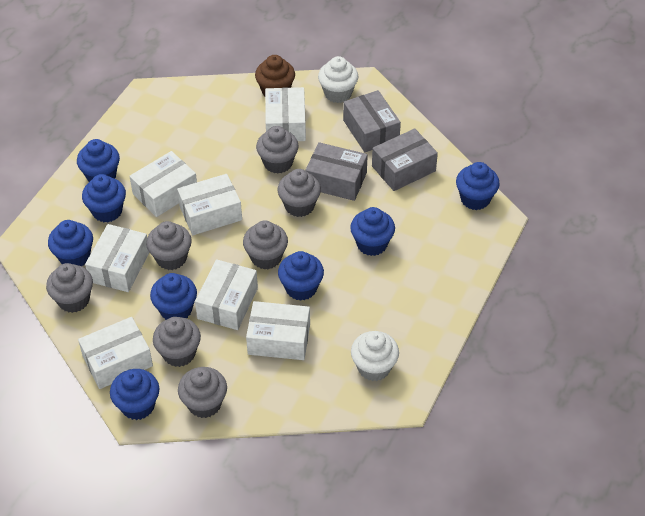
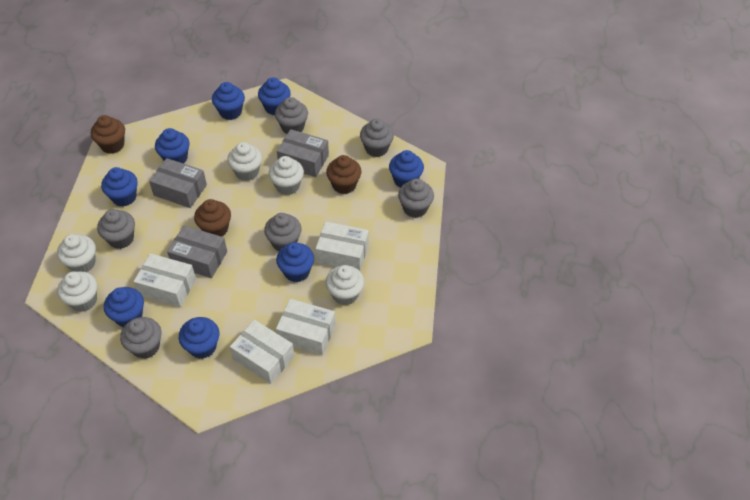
brown cupcake: [255,55,295,97] = 1 -> [91,115,125,154] [194,199,231,237] [326,155,362,194] = 3
grey cupcake: [46,263,93,313] [146,221,192,270] [153,317,201,367] [178,367,227,418] [243,220,288,270] [256,126,299,174] [277,169,321,217] = 7 -> [97,209,135,249] [120,317,161,359] [264,213,302,251] [275,97,308,134] [360,119,394,157] [398,178,434,218] = 6
white box: [78,317,153,389] [85,224,150,292] [129,151,197,217] [177,174,242,235] [195,259,258,330] [246,301,310,360] [265,87,306,141] = 7 -> [133,253,196,307] [230,320,294,384] [276,299,336,355] [316,222,369,271] = 4
white cupcake: [318,56,358,103] [351,331,399,381] = 2 -> [57,234,96,272] [57,271,98,312] [227,142,262,181] [269,156,304,195] [325,265,364,305] = 5

